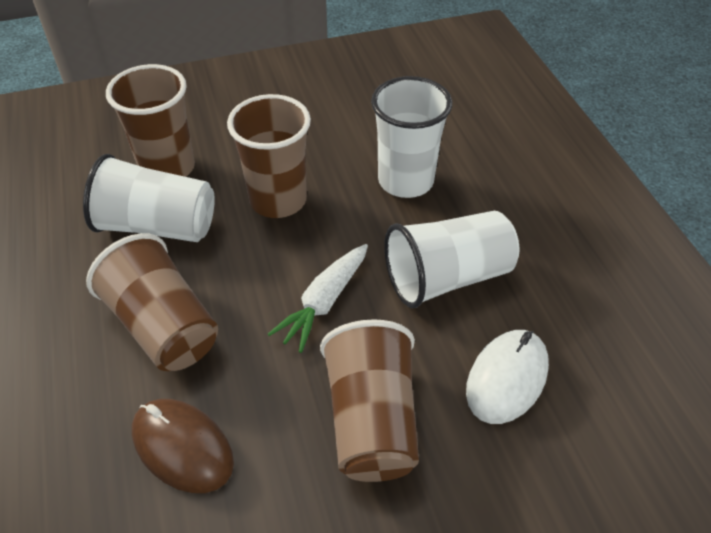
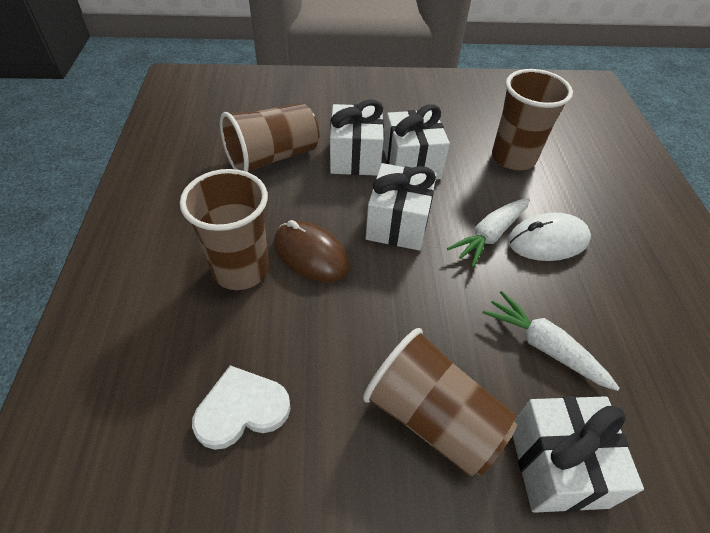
white carrot: [268,244,368,353] = 1 -> [447,198,530,267] [483,291,620,391] = 2
white cup: [83,154,215,242] [371,76,452,198] [384,211,519,308] = 3 -> none = 0
white gift: none = 0 -> [330,100,384,176] [366,163,437,251] [383,104,450,180] [512,396,644,513] = 4
white heart: none = 0 -> [192,365,291,450] = 1

